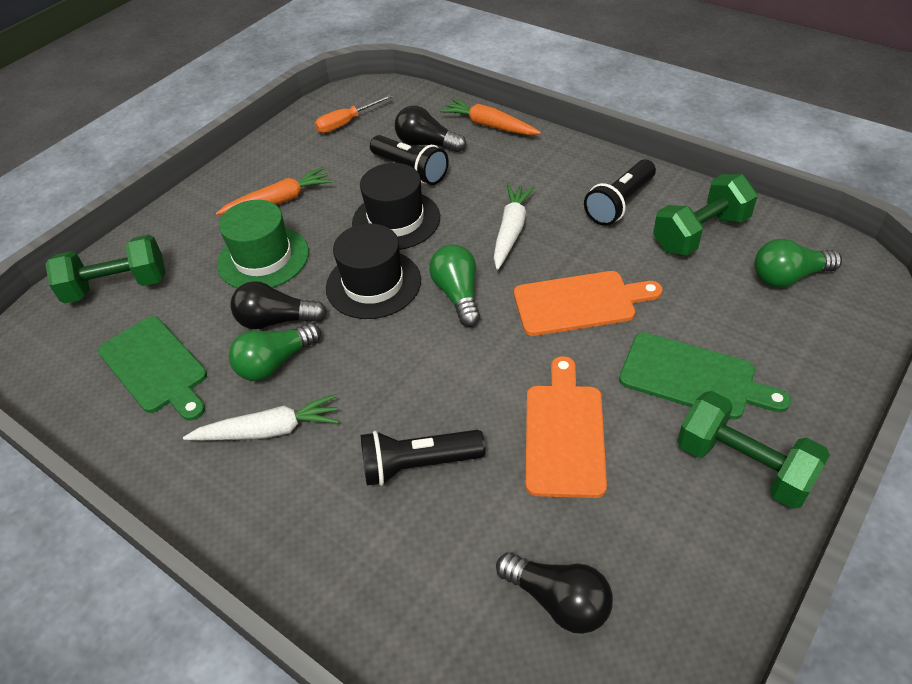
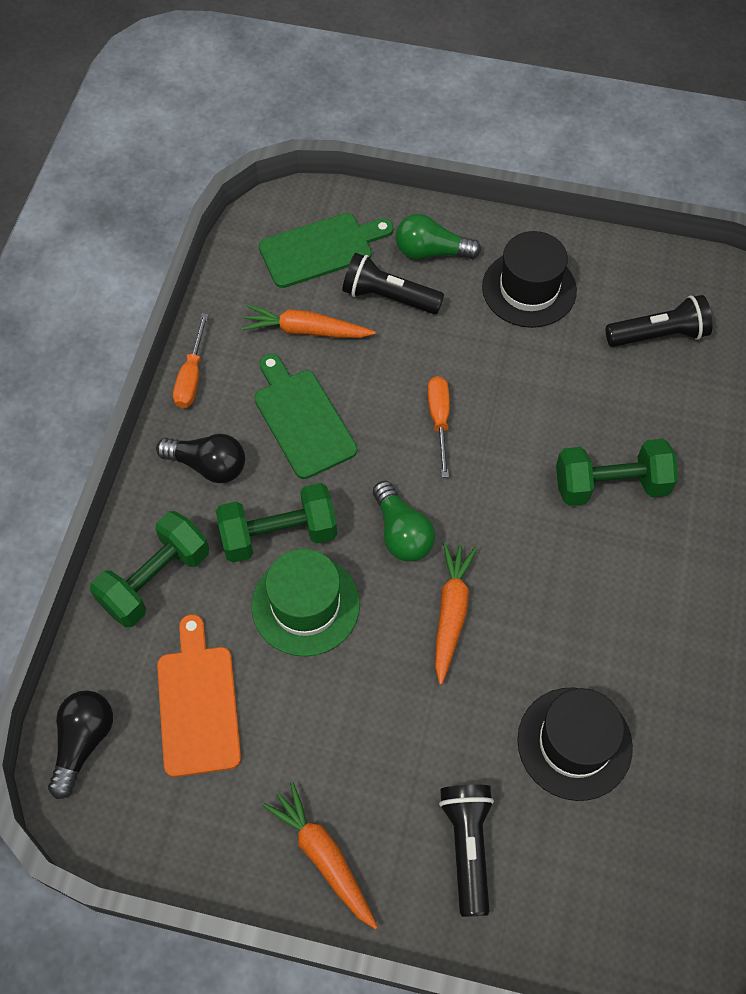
black light bulb: [231,281,327,330] [395,106,466,152] [496,552,613,634] = 3 -> [48,690,113,799] [156,434,245,483] = 2
green light bulb: [229,323,321,381] [429,245,480,327] [754,239,842,287] = 3 -> [373,481,435,562] [396,214,481,260] = 2
orange carrot: [216,167,332,215] [440,98,541,135] = 2 -> [242,305,376,338] [263,782,378,929] [435,542,477,685] = 3
orange cutting board: [514,271,663,336] [526,356,607,498] = 2 -> [157,614,241,777] = 1
orange screwdriver: [315,94,392,133] = 1 -> [173,313,208,408] [427,376,450,478] = 2
white carrot: [183,394,339,441] [494,184,535,270] = 2 -> none = 0

